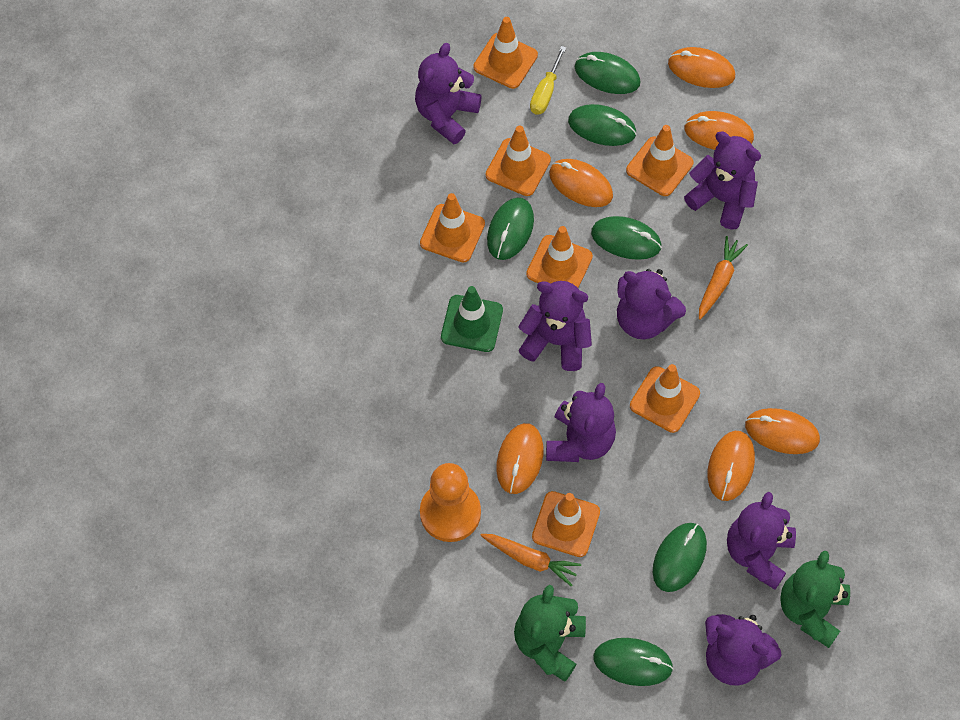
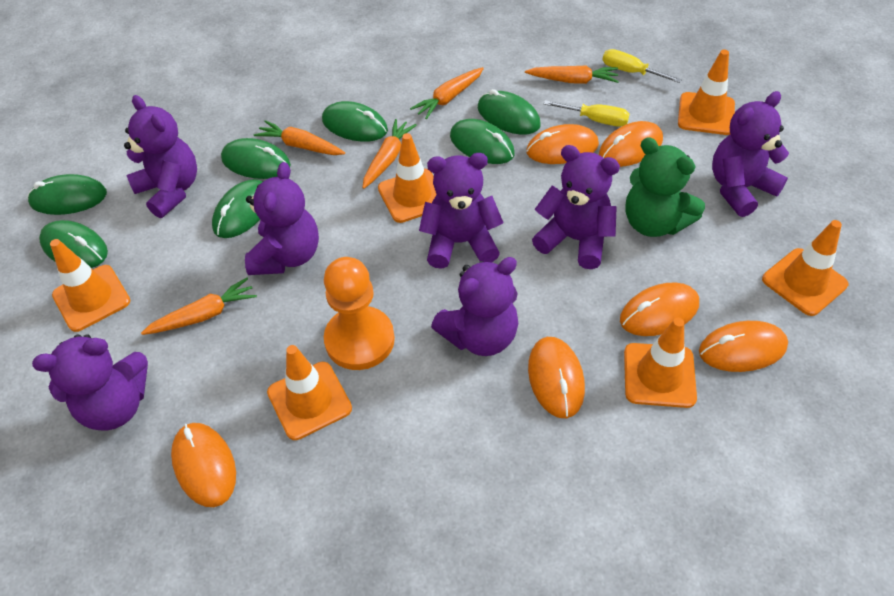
green mouse: [487,197,534,260] [568,104,637,146] [575,52,641,94] [591,216,662,260] [593,638,674,686] [653,523,707,592] = 6 -> [27,174,107,215] [39,220,108,268] [212,179,263,238] [221,138,291,179] [322,101,388,142] [450,119,515,164] [478,89,541,135] = 7
green teddy bear: [514,585,586,681] [780,550,850,648] = 2 -> [625,137,705,237] = 1
green traffic cone: [441,286,503,352] = 1 -> none = 0
orange carrot: [480,534,581,587] [699,236,748,320] = 2 -> [141,278,257,335] [254,120,345,155] [362,119,417,189] [410,67,484,120] [525,65,619,84] = 5
orange traffic cone: [420,193,485,263] [473,17,538,89] [486,126,551,196] [526,226,593,288] [532,491,600,557] [626,125,693,196] [630,364,700,433] = 7 -> [50,239,130,332] [267,345,352,440] [378,133,437,223] [624,318,697,408] [678,50,735,135] [762,220,848,316] = 6
yellow screwdriver: [530,46,566,114] = 1 -> [544,100,630,127] [603,49,682,83] = 2

